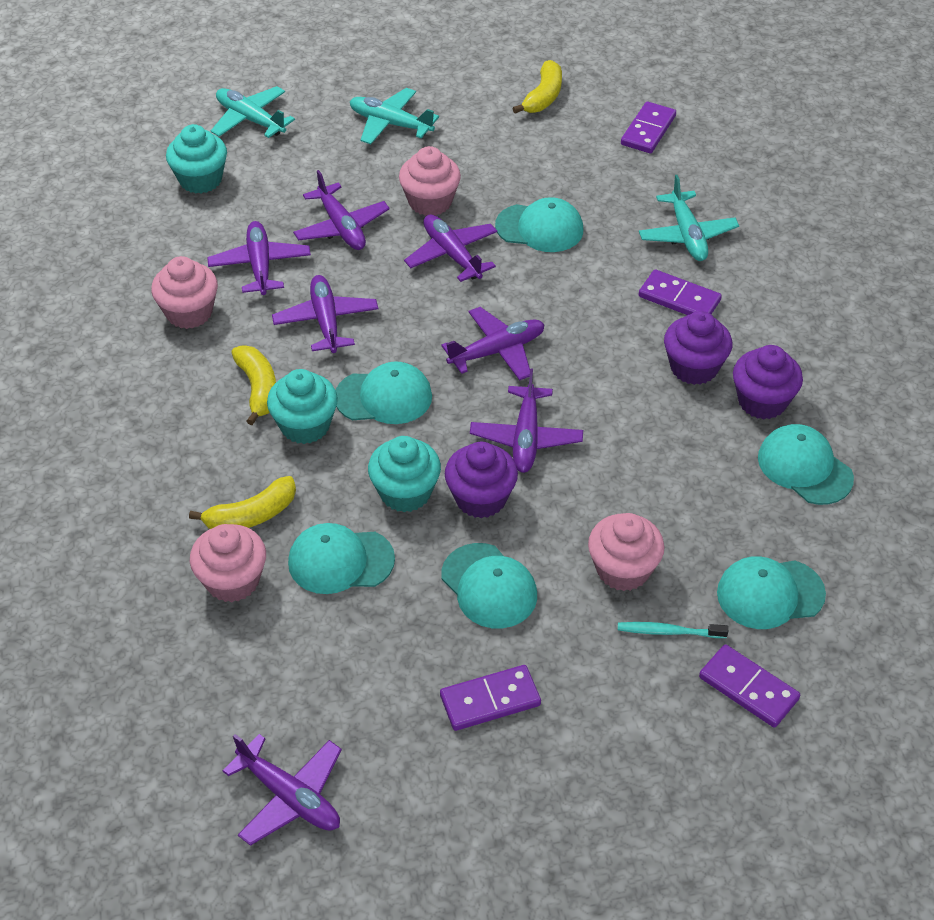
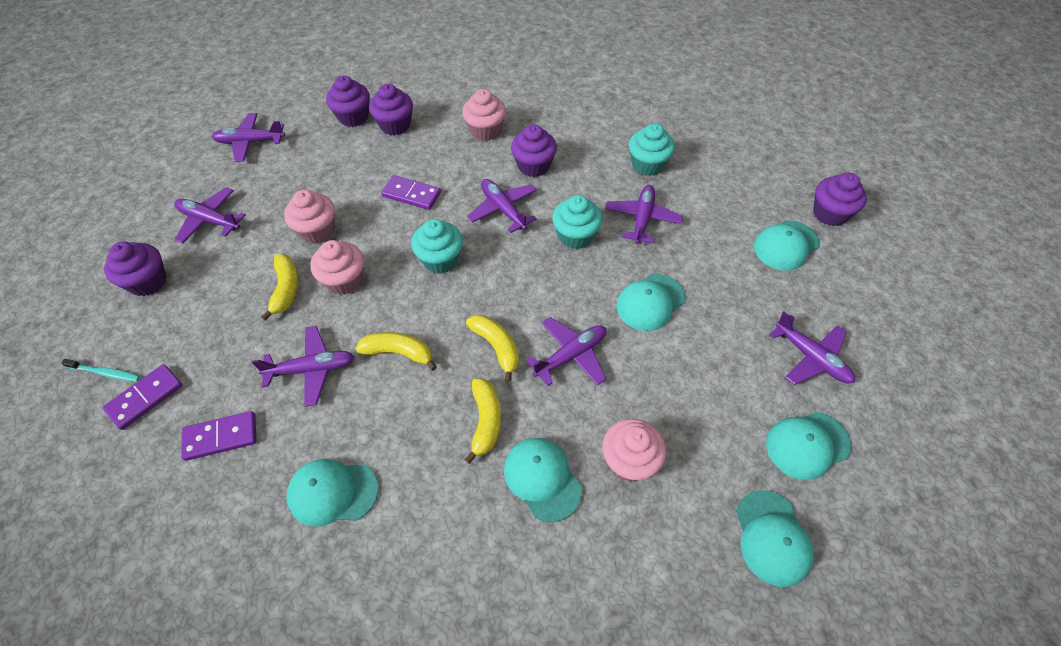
purple cupcake: [445,442,518,518] [664,311,732,385] [733,345,803,419] = 3 -> [104,242,167,296] [326,75,370,127] [369,84,413,135] [511,124,557,177] [813,173,867,226] = 5
purple domino: [440,665,541,731] [621,101,676,153] [639,269,722,315] [699,644,800,728] = 4 -> [103,364,183,430] [181,411,256,461] [381,175,441,210] = 3
turquoise plane: [211,86,295,138] [350,88,439,144] [639,175,739,261] = 3 -> none = 0
yellow banana: [189,476,296,529] [231,345,276,425] [512,60,562,114] = 3 -> [261,254,299,321] [355,332,437,371] [465,378,501,464] [466,315,519,383] = 4

